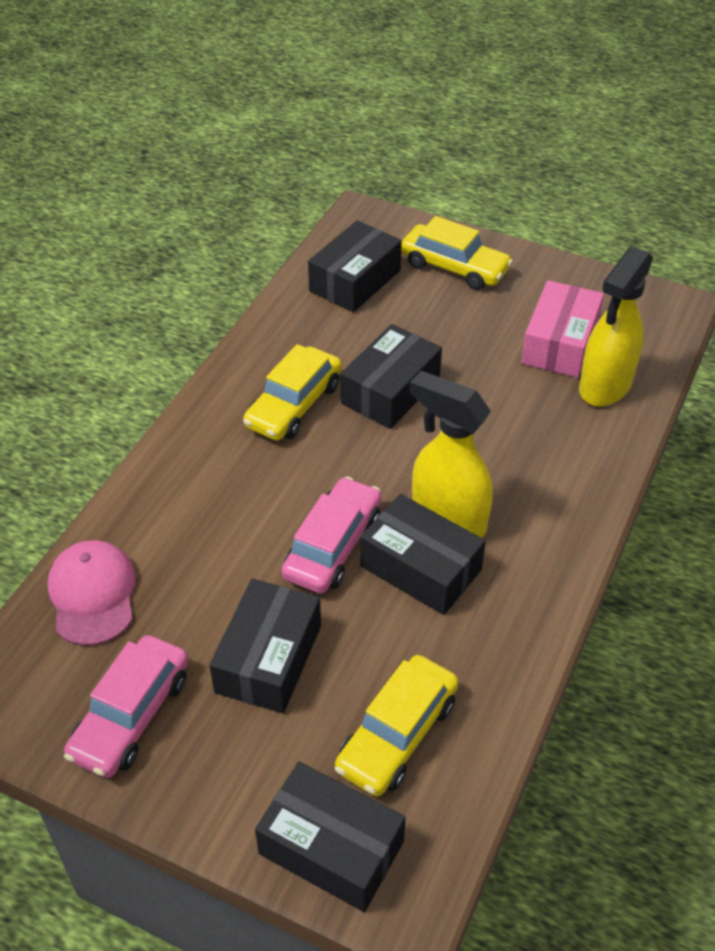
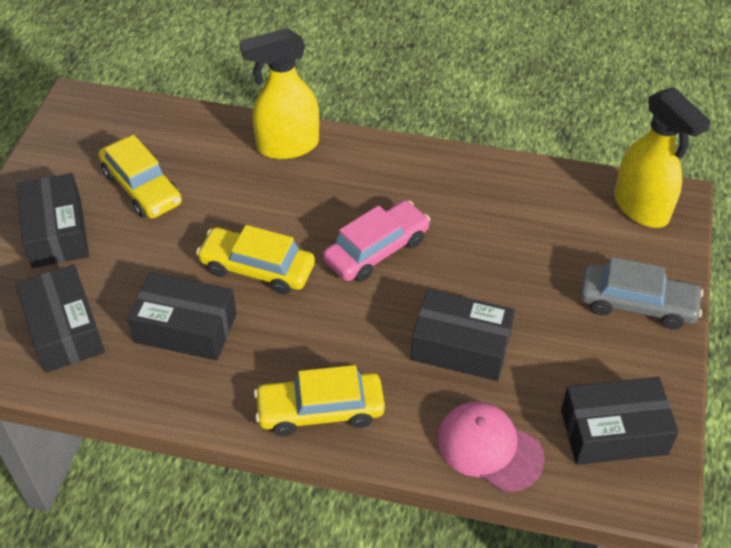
grey car: none = 0 -> [580,257,704,329] = 1
pink box: [521,280,604,378] = 1 -> none = 0
pink car: [64,635,189,778] [282,477,381,594] = 2 -> [323,200,430,282] = 1

